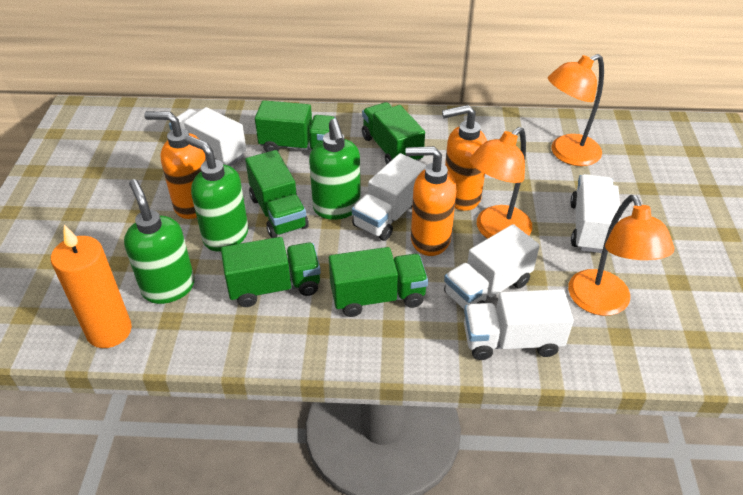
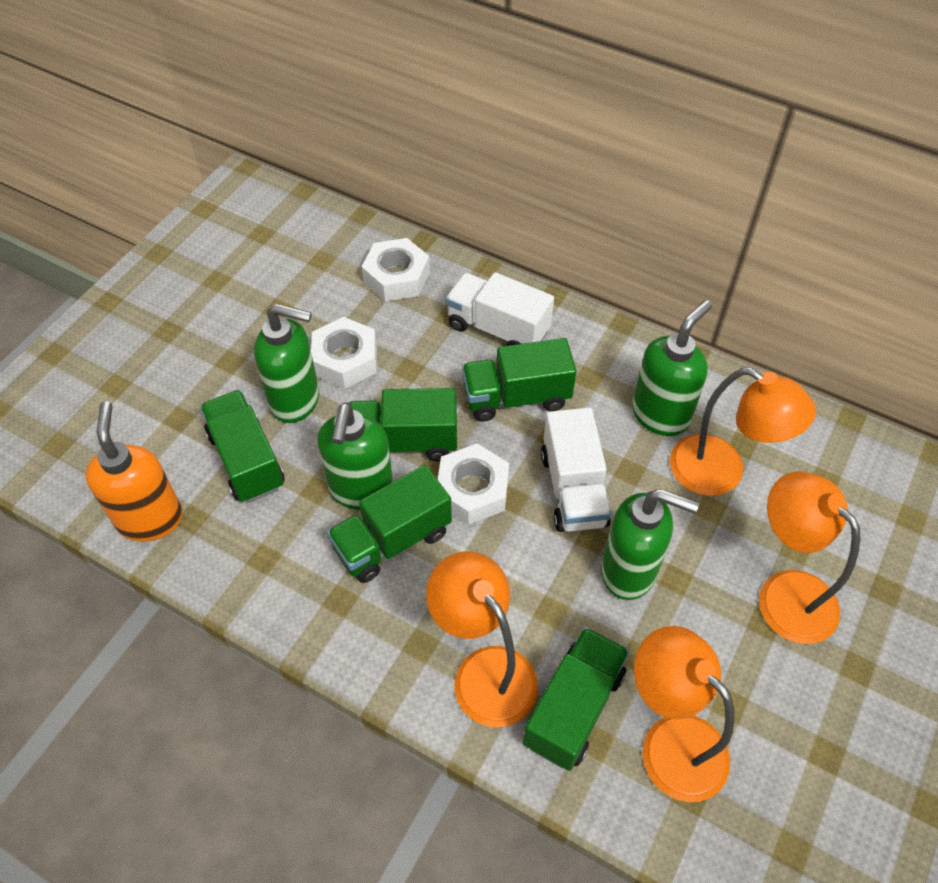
green soap dispenser: [124,179,195,304] [184,135,249,251] [309,118,361,220] = 3 -> [254,304,319,423] [317,402,393,510] [601,489,699,600] [632,300,712,436] = 4
orange candle: [51,225,132,348] = 1 -> none = 0
orange lamp: [469,127,532,239] [548,54,604,166] [568,195,674,316] = 3 -> [426,551,538,727] [634,626,735,802] [670,368,816,496] [759,471,860,644] = 4
orange soap dispenser: [144,111,206,219] [406,146,456,256] [442,105,487,211] = 3 -> [85,401,183,542] = 1
white nut: none = 0 -> [311,317,377,389] [362,238,430,301] [438,444,509,525] = 3
white truck: [169,107,247,166] [352,153,427,241] [444,224,540,309] [464,289,574,360] [570,174,621,253] = 5 -> [445,272,554,346] [541,408,611,532] = 2

